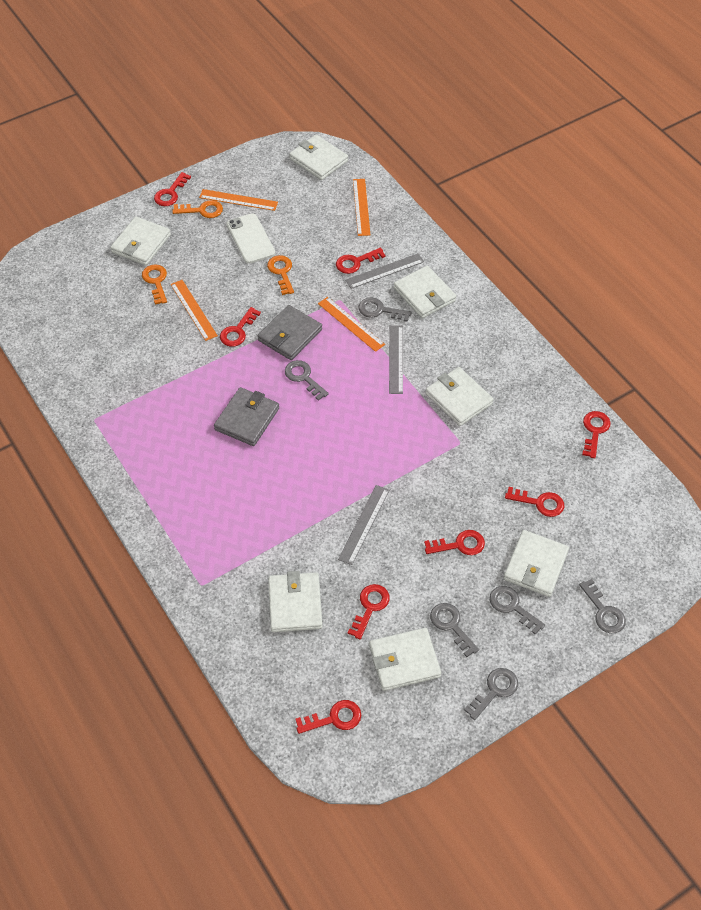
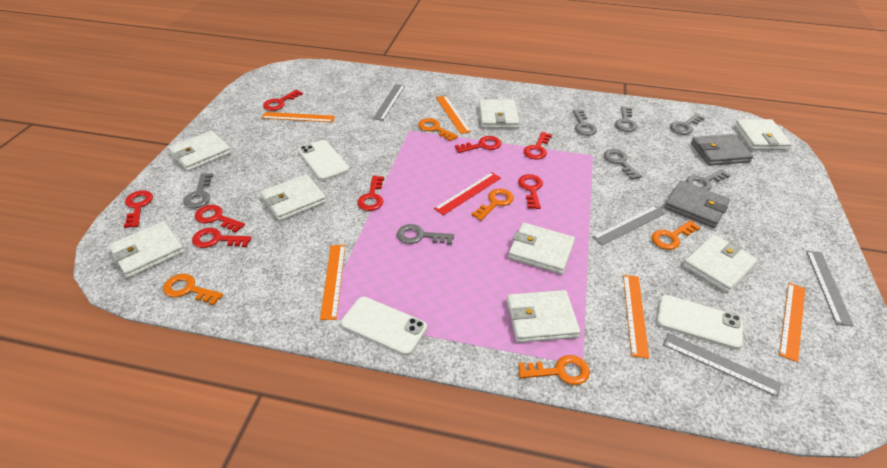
grey key: [285,360,329,401] [358,297,411,322] [430,603,479,657] [464,668,518,720] [489,586,545,635] [579,579,626,633] = 6 -> [183,173,213,208] [397,224,454,245] [573,110,597,136] [604,149,642,180] [615,106,637,132] [670,114,705,135] [686,169,730,191] = 7
grey ruler: [338,485,389,565] [345,253,424,289] [389,325,403,394] = 3 -> [373,84,405,121] [592,206,665,245] [663,333,781,397] [806,251,854,326] = 4
orange key: [142,264,167,305] [172,200,223,218] [267,255,294,295] = 3 -> [163,274,223,305] [418,118,458,141] [471,188,514,221] [518,355,590,385] [652,220,701,250] = 5
orange ruler: [171,280,218,341] [199,189,278,211] [318,297,385,352] [353,179,370,236] = 4 -> [262,112,335,122] [320,245,346,320] [436,96,471,134] [623,275,649,359] [779,283,805,362] = 5
red ruler: none = 0 -> [434,172,501,215] = 1
white phone: [226,213,275,264] = 1 -> [298,140,349,180] [341,297,427,356] [657,295,743,349] = 3
white wallet: [110,216,171,266] [268,571,323,632] [289,135,348,180] [369,628,441,691] [394,266,456,318] [425,367,494,426] [504,530,569,597] = 7 -> [109,221,184,278] [169,131,231,171] [261,174,326,221] [479,100,519,128] [507,290,580,343] [508,223,575,274] [683,235,758,293] [734,119,791,150] = 8

